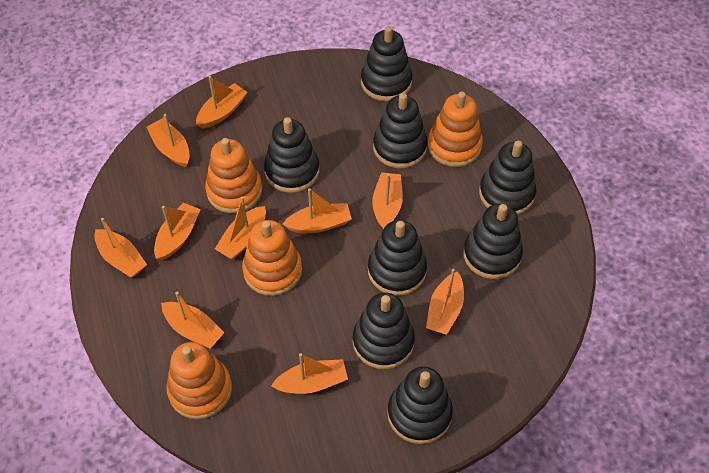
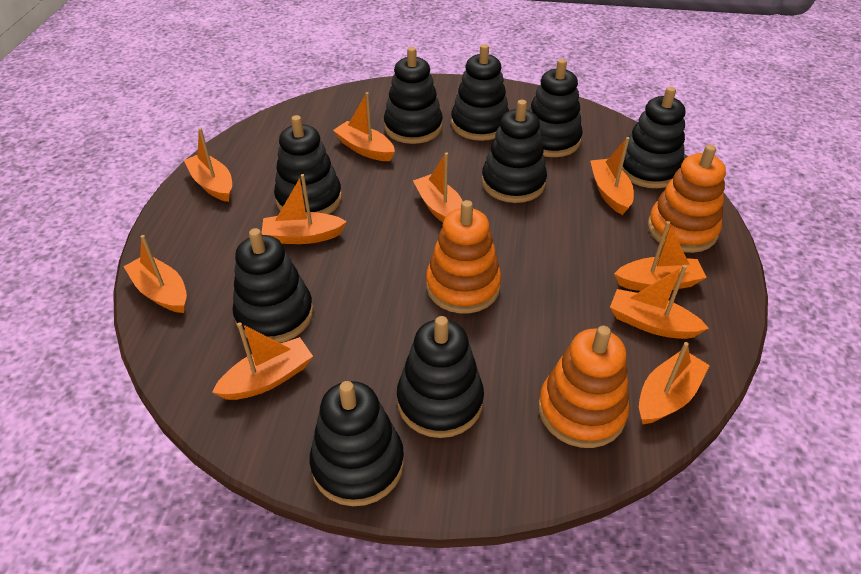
black stacking toy: [264,117,319,193] [353,293,415,369] [361,26,413,101] [368,220,427,296] [373,93,427,168] [387,367,453,444] [463,204,523,279] [479,141,536,215] = 8 -> [232,228,314,343] [274,115,342,214] [309,381,404,506] [384,47,443,144] [397,316,484,438] [451,44,509,141] [482,100,547,203] [529,59,582,157] [622,87,685,188] = 9
orange stacking toy: [166,342,232,419] [205,138,262,213] [242,220,302,296] [428,92,483,167] = 4 -> [426,200,501,313] [538,326,630,448] [648,145,726,253] = 3

